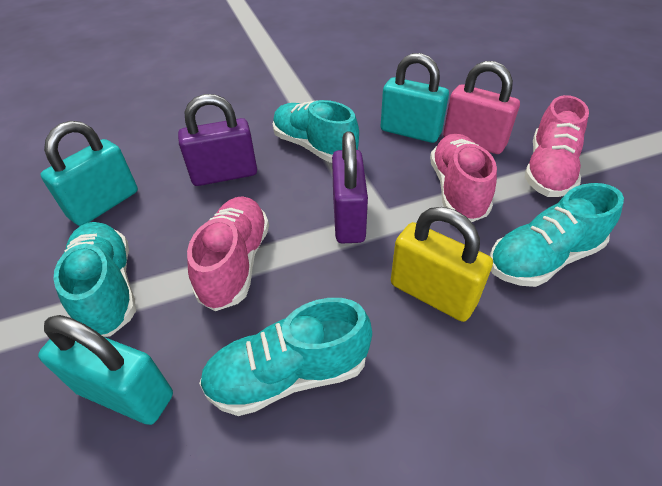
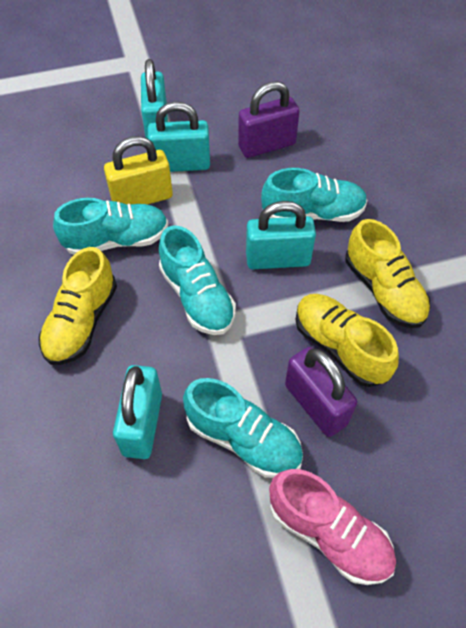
pink padlock: [443,61,520,154] = 1 -> none = 0
pink shoe: [187,196,269,311] [430,133,497,222] [525,95,589,197] = 3 -> [269,469,396,585] = 1
turquoise padlock: [38,315,173,425] [40,121,138,226] [381,53,449,143] = 3 -> [113,365,162,459] [141,59,168,138] [148,101,210,172] [246,201,316,269] = 4
yellow shoe: none = 0 -> [39,247,117,365] [295,294,399,387] [345,219,431,328] = 3

